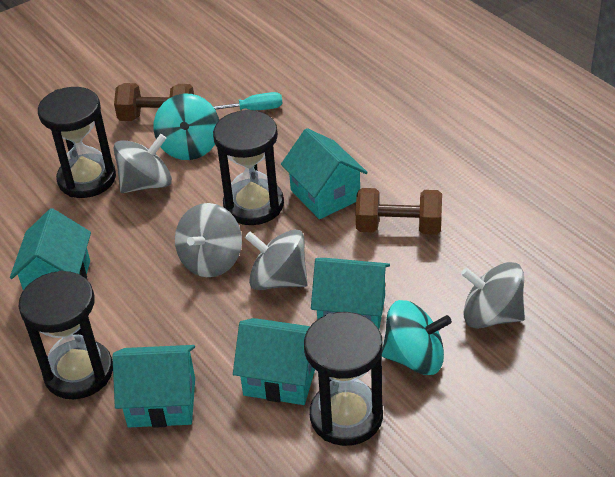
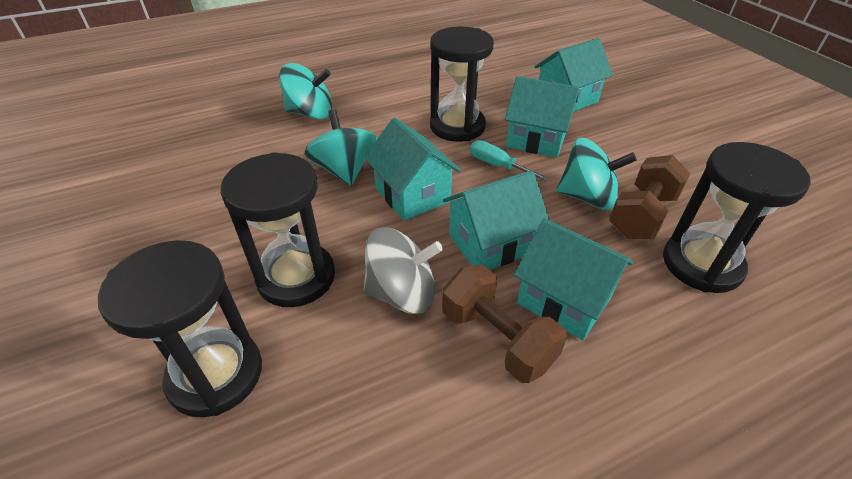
grey spinning top: [113,134,172,193] [175,203,242,277] [245,229,308,290] [461,262,525,329] = 4 -> [364,227,443,314] = 1
turquoise spinning top: [153,94,219,160] [382,300,452,375] = 2 -> [279,63,332,120] [304,109,377,186] [556,138,637,210] = 3

